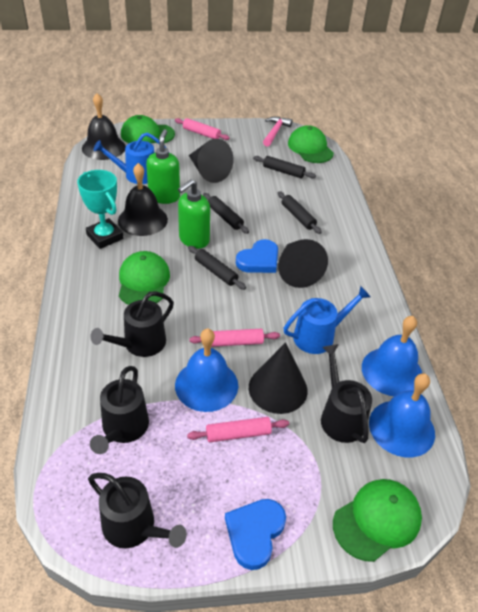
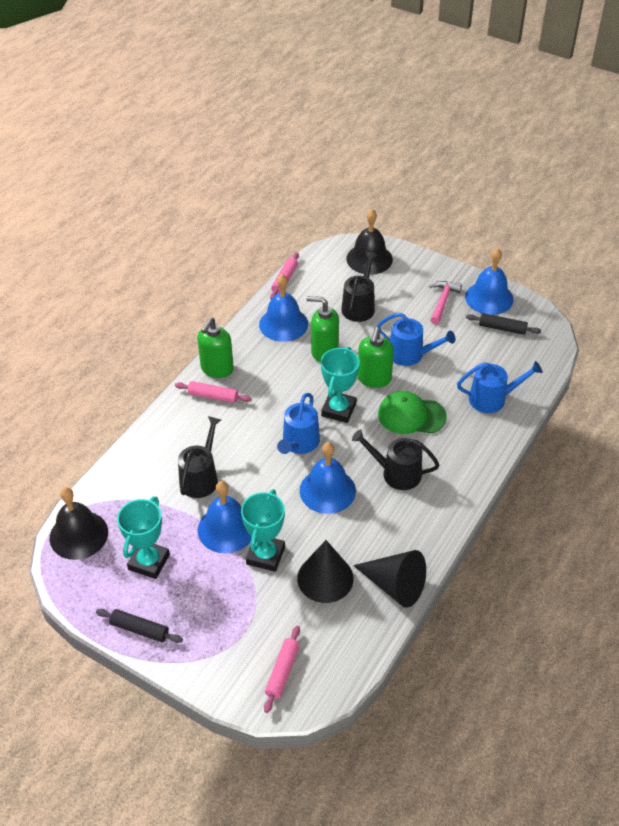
black cone: [189,139,234,183] [249,342,308,414] [278,239,328,288] = 3 -> [297,540,354,603] [353,550,426,608] = 2
black rolling pin: [188,246,246,290] [203,193,249,234] [253,156,316,179] [278,191,322,234] = 4 -> [96,609,183,643] [466,313,541,335] = 2
black watering can: [88,473,187,548] [90,291,174,357] [90,366,149,454] [321,344,372,443] = 4 -> [178,416,221,498] [341,252,377,322] [352,429,439,490] = 3
blue bell: [175,328,238,412] [362,316,422,396] [369,373,435,457] = 3 -> [198,481,252,553] [259,274,308,342] [300,442,356,514] [465,248,514,315] = 4
blue heart: [225,499,286,570] [236,239,278,273] = 2 -> none = 0
blue watering can: [93,133,166,184] [283,286,371,354] = 2 -> [277,393,320,454] [377,313,455,366] [457,361,543,413] = 3
green cap: [119,251,170,305] [121,115,175,143] [288,125,334,163] [333,479,422,562] = 4 -> [378,391,447,434] = 1
green soap dispenser: [146,129,180,204] [178,179,210,249] = 2 -> [197,317,234,378] [306,296,339,362] [357,327,394,388] = 3
turquoise trophy: [77,170,123,249] = 1 -> [117,496,170,579] [241,489,285,572] [321,347,360,423] = 3

